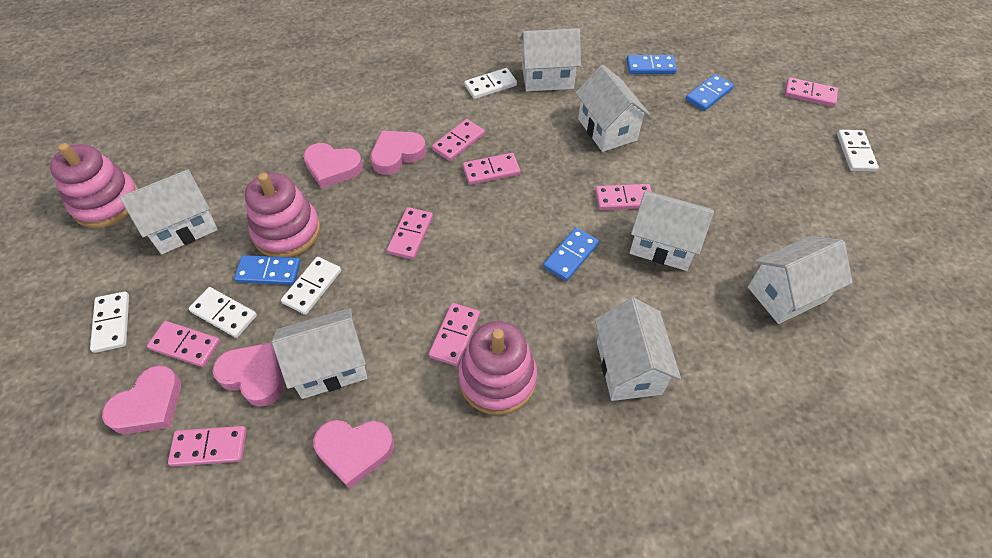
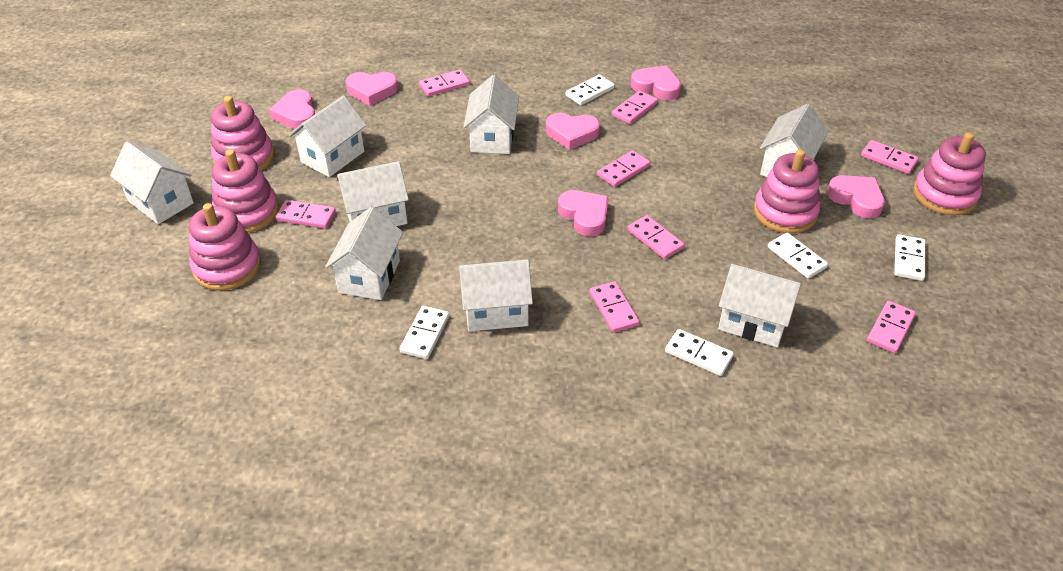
blue domino: [234,255,301,285] [543,227,599,281] [627,55,677,74] [685,74,734,111] = 4 -> none = 0
pink heart: [102,365,181,434] [213,342,284,407] [303,143,363,189] [313,420,394,489] [370,130,426,175] = 5 -> [269,89,315,129] [345,72,398,106] [546,113,600,150] [558,190,609,236] [631,66,681,100] [827,175,885,219] = 6
pink stacking toy: [50,143,138,228] [245,173,320,257] [458,321,537,415] = 3 -> [189,203,261,291] [211,96,274,171] [212,149,279,233] [754,149,820,234] [913,132,986,215] = 5
white house: [120,169,218,254] [272,308,367,399] [520,28,581,91] [575,65,650,152] [595,298,681,401] [630,191,714,271] [748,236,852,324] = 7 -> [110,142,194,224] [289,95,366,177] [325,207,403,300] [336,161,409,226] [459,259,533,332] [463,75,519,154] [718,264,801,347] [760,104,828,177] = 8

